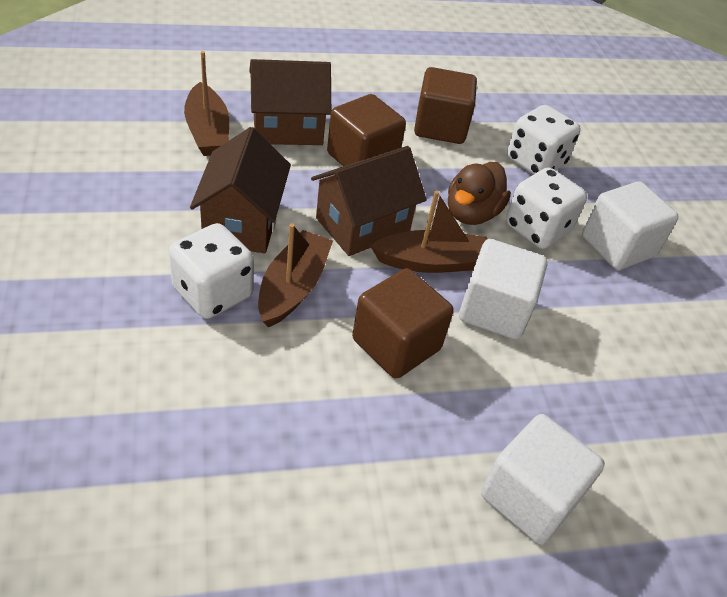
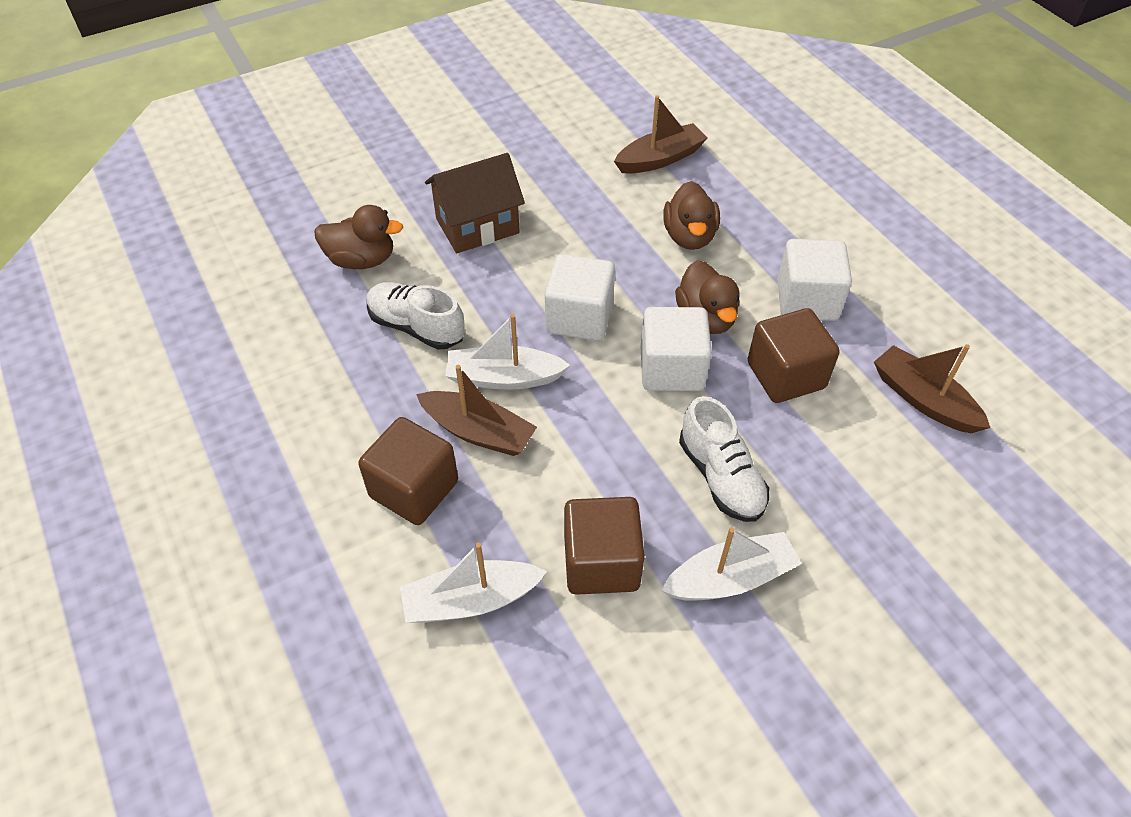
brown duck: [448,162,511,225] = 1 -> [314,205,403,269] [663,181,720,250] [675,260,740,334] = 3
brown house: [190,127,291,253] [249,59,331,145] [311,146,427,256] = 3 -> [425,153,525,253] = 1
white boat: none = 0 -> [400,543,547,623] [445,314,570,390] [661,528,802,601] = 3
white dice: [169,223,254,319] [506,168,587,249] [507,105,581,175] = 3 -> none = 0
white shoe: none = 0 -> [367,282,465,350] [679,396,769,522] = 2

